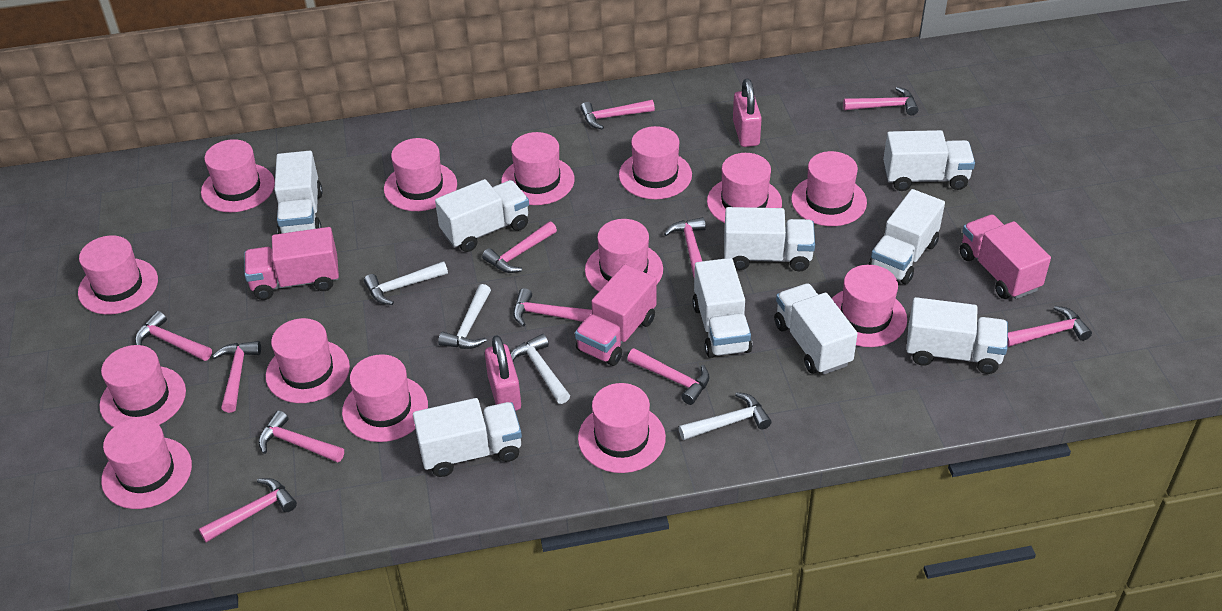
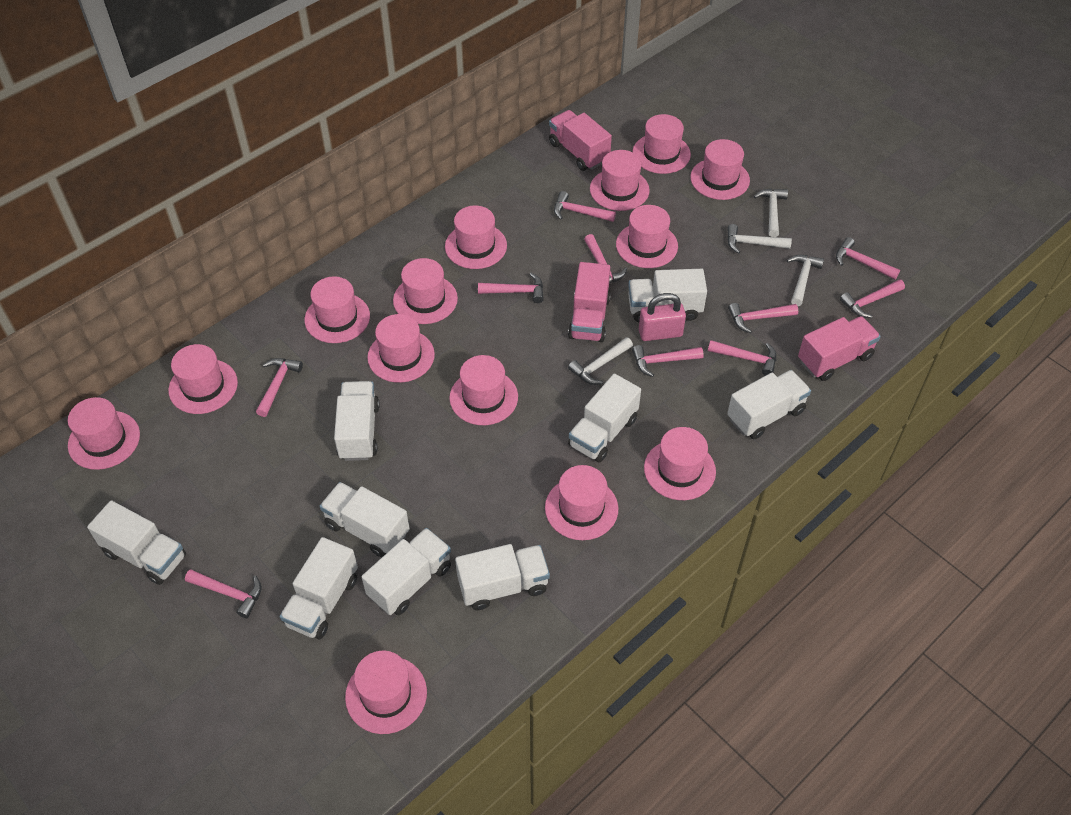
pink hammer: [135,311,212,361] [199,478,297,543] [212,341,261,413] [258,410,344,463] [482,221,557,273] [513,288,592,327] [580,100,655,130] [627,348,710,405] [664,217,706,277] [843,87,919,115] [1008,306,1092,347] = 11 -> [185,569,262,618] [256,358,303,417] [478,273,544,303] [554,191,616,222] [584,234,627,284] [632,345,704,377] [708,340,777,376] [728,303,798,333] [836,237,900,279] [840,279,905,318] = 10
pink padlock: [485,335,521,411] [733,79,762,147] = 2 -> [639,293,686,341] = 1

